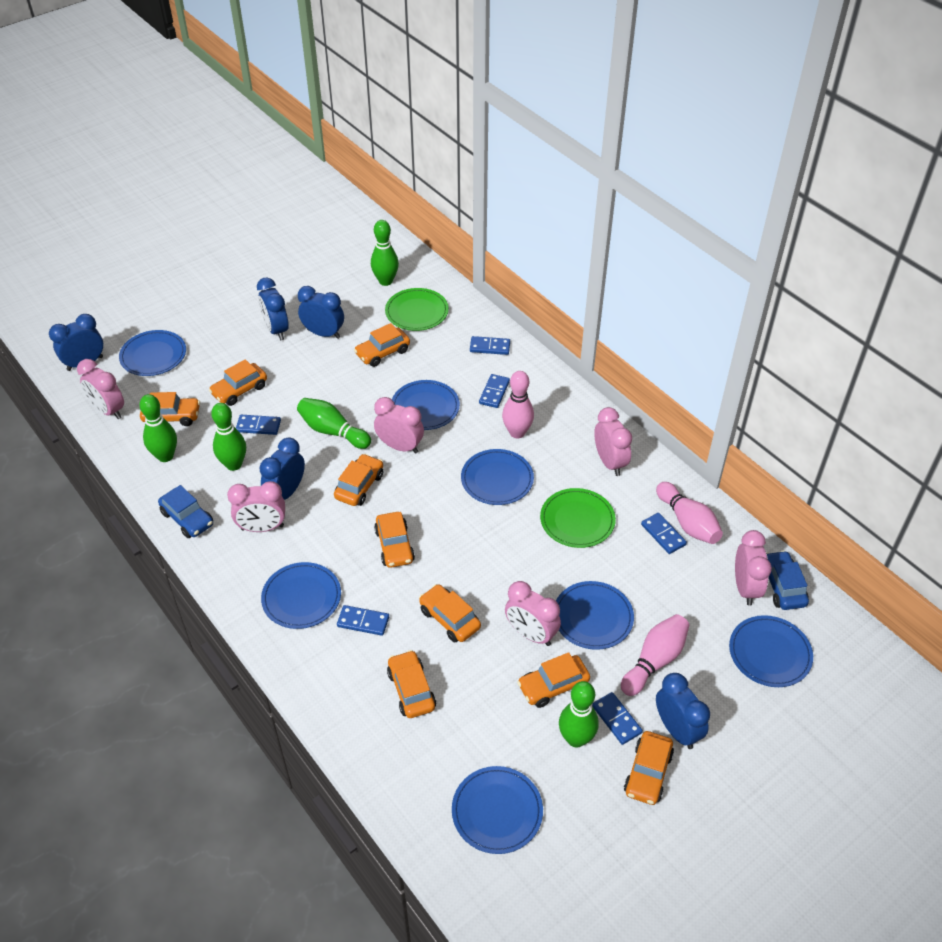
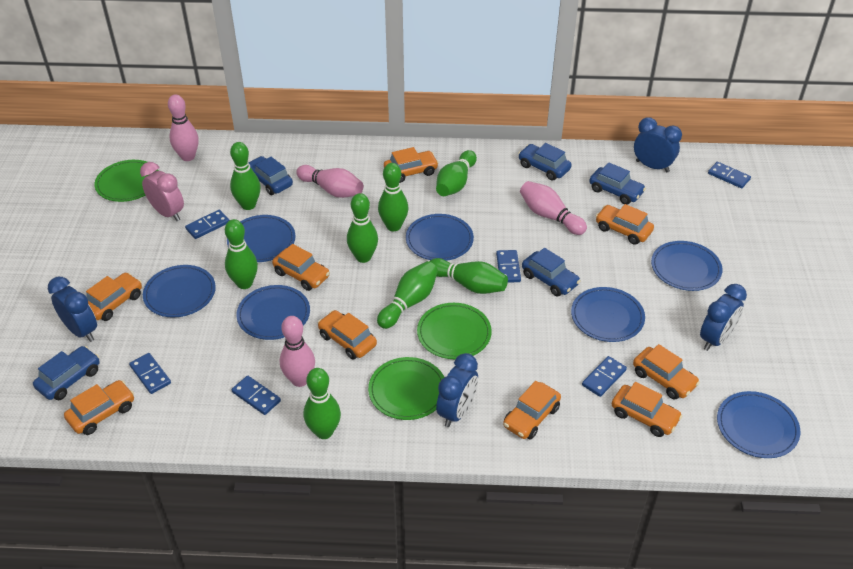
blue car: [158,485,213,538] [766,550,809,610] = 2 -> [33,346,100,400] [249,156,293,195] [518,143,572,181] [522,248,580,296] [589,162,646,205] = 5
blue clock: [49,314,103,371] [257,278,289,340] [260,438,305,500] [298,286,344,339] [656,673,710,749] = 5 -> [48,277,97,342] [436,353,478,427] [634,117,682,172] [700,284,747,351] = 4
green bowling pin: [139,394,177,462] [211,403,246,471] [297,398,371,449] [371,220,399,286] [559,681,599,748] = 5 -> [225,219,258,289] [230,142,261,210] [304,368,341,439] [347,193,378,263] [377,261,438,329] [378,163,409,231] [429,258,508,294] [436,150,477,196] = 8
green plate: [385,288,449,331] [540,488,616,548] = 2 -> [94,160,159,202] [368,357,445,420] [417,303,492,359] = 3
pink bowling pin: [502,371,534,438] [621,614,689,696] [656,482,723,544] = 3 -> [168,94,199,161] [280,316,315,387] [296,165,364,198] [520,181,587,235] = 4
pink clock: [77,359,124,419] [227,481,285,532] [374,397,424,454] [505,581,561,646] [594,407,632,476] [735,530,772,606] = 6 -> [140,162,184,221] = 1

